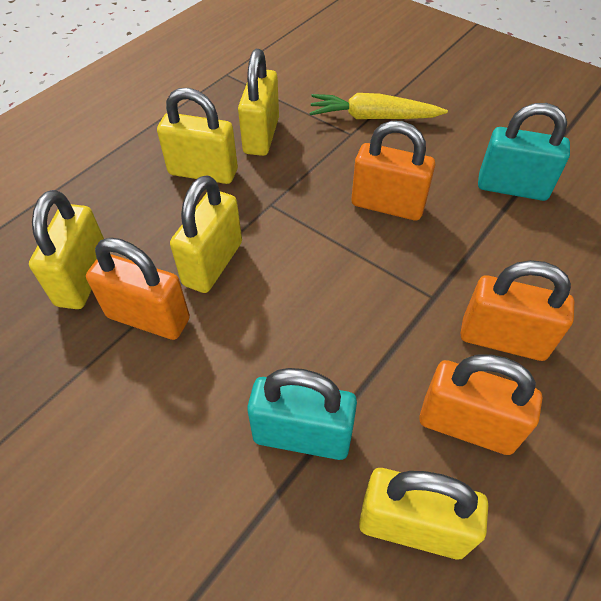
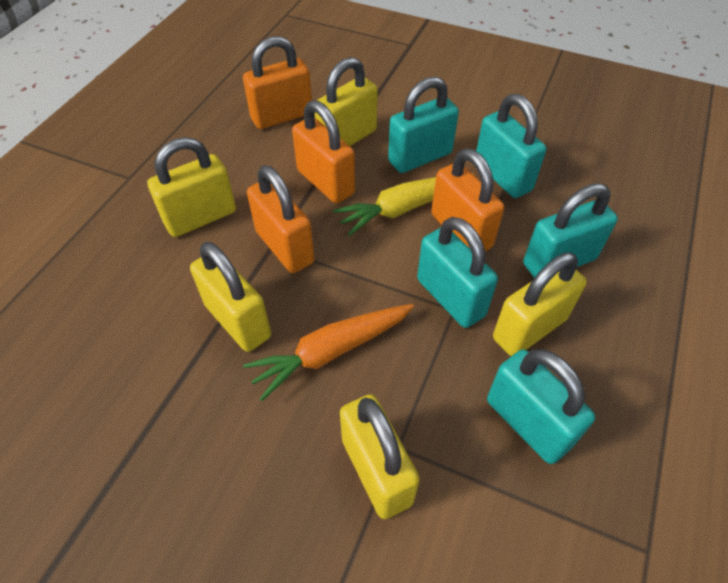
orange carrot: none = 0 -> [243,304,414,401] = 1
turquoise padlock: [247,368,357,460] [478,103,570,201] = 2 -> [388,77,459,173] [417,217,498,328] [476,94,547,198] [487,349,595,464] [523,183,618,278] = 5

